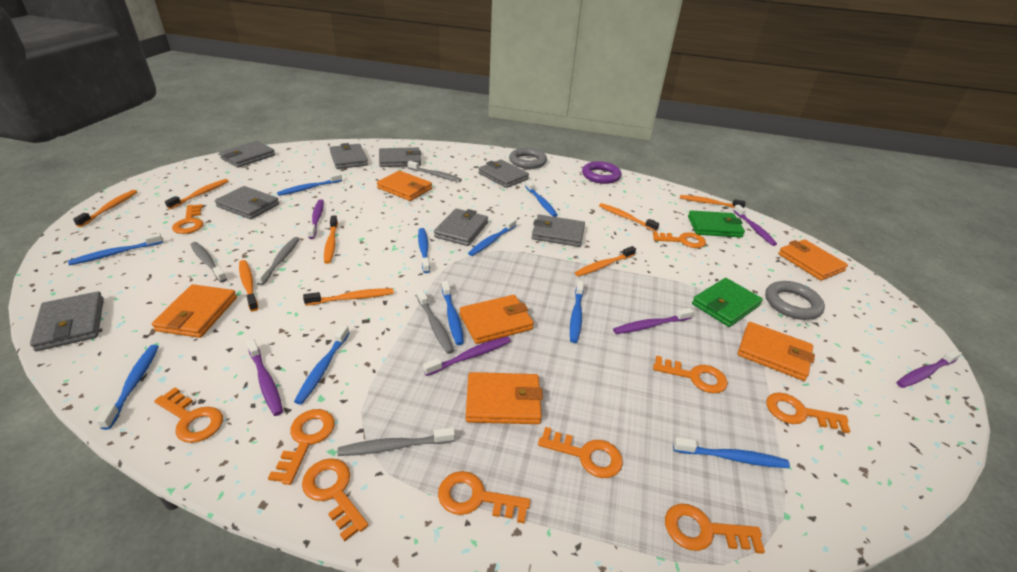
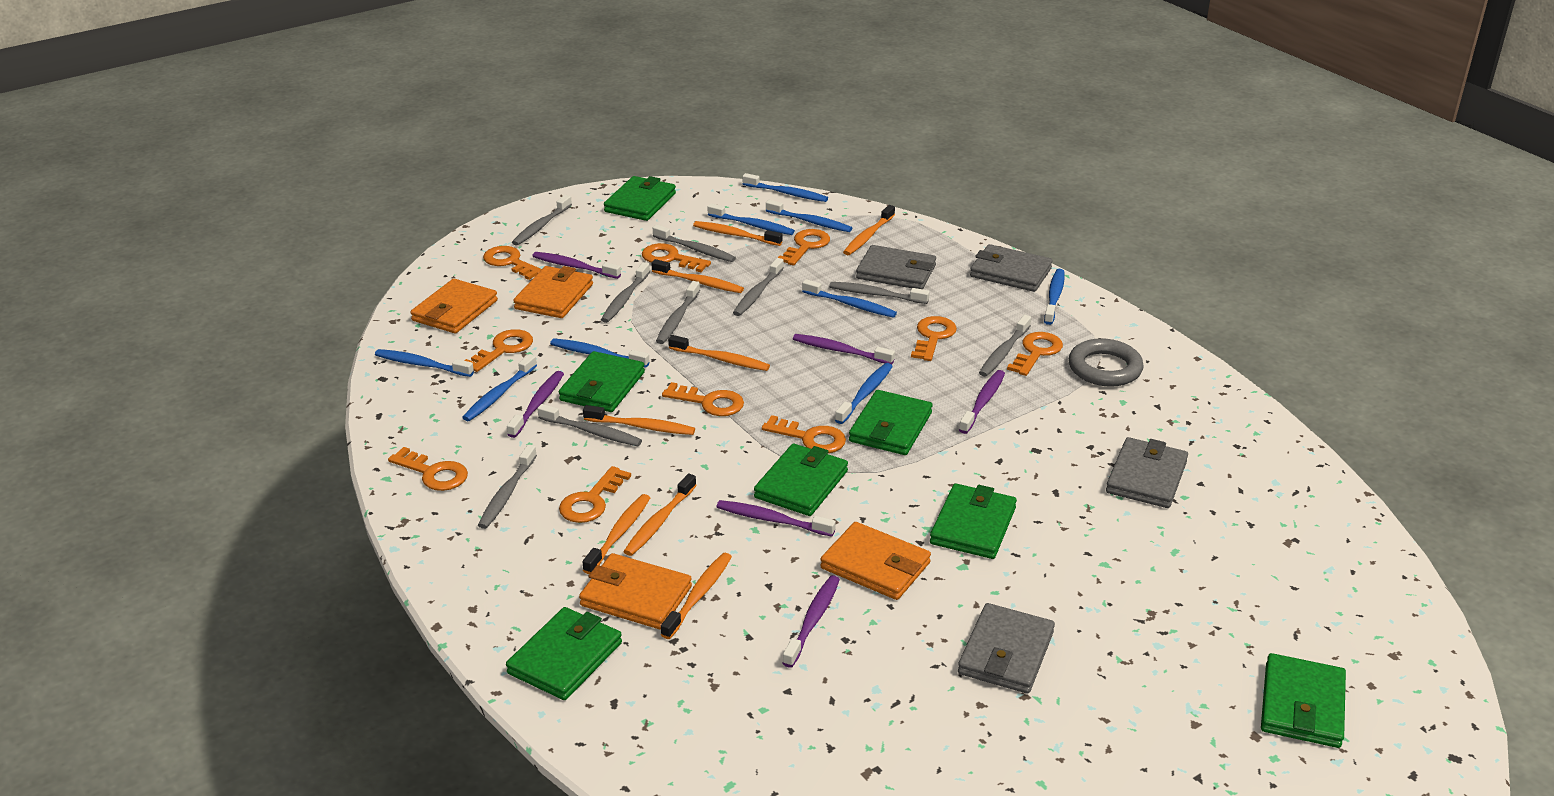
blue toothbrush: [68,233,163,265] [96,345,159,430] [277,173,342,196] [294,325,350,404] [418,228,430,273] [442,281,464,345] [468,218,516,256] [525,180,558,217] [570,280,584,343] [673,437,790,468] = 10 -> [375,349,474,377] [462,354,537,421] [550,338,649,367] [708,203,795,235] [742,173,828,202] [766,200,852,232] [802,279,897,318] [835,363,893,424] [1044,269,1065,325] = 9
green wallet: [688,210,745,237] [692,278,763,327] = 2 -> [506,607,622,700] [559,351,645,412] [604,176,676,221] [754,444,848,516] [849,390,932,455] [930,484,1017,559] [1261,653,1346,748] = 7
grey ring: [509,148,547,169] [765,281,825,320] = 2 -> [1069,338,1144,387] = 1
grey toothbrush: [190,242,227,282] [255,237,300,285] [338,427,455,456] [407,161,462,182] [417,290,454,354] = 5 -> [478,445,537,529] [512,195,572,246] [537,404,642,446] [601,262,650,323] [653,225,736,262] [656,281,700,344] [733,258,784,316] [829,282,930,304] [979,315,1031,377] = 9
grey wallet: [30,291,104,351] [215,186,279,219] [219,141,275,168] [329,143,368,169] [379,147,421,167] [434,208,488,246] [479,160,529,188] [532,215,585,247] = 8 -> [856,245,936,289] [958,603,1055,694] [970,244,1053,292] [1106,437,1188,508] = 4
orange wallet: [152,284,237,338] [377,171,432,201] [460,295,534,344] [466,372,543,424] [738,322,815,381] [778,239,848,280] = 6 -> [410,279,498,333] [513,266,593,318] [579,553,692,630] [820,522,931,600] = 4
purple ring: [582,161,622,184] = 1 -> none = 0

